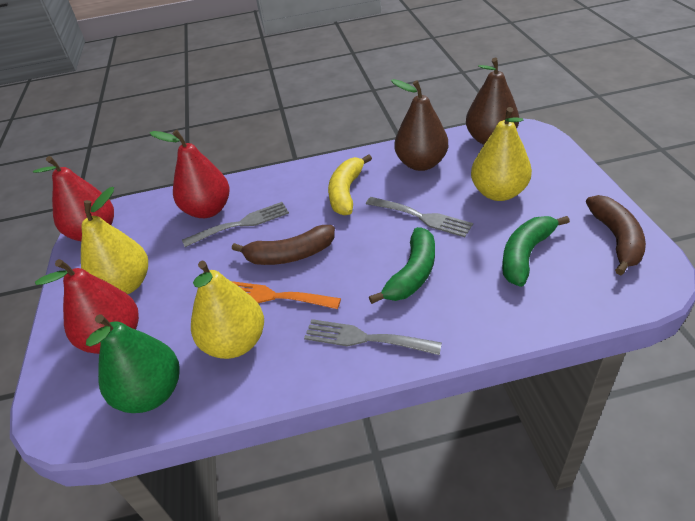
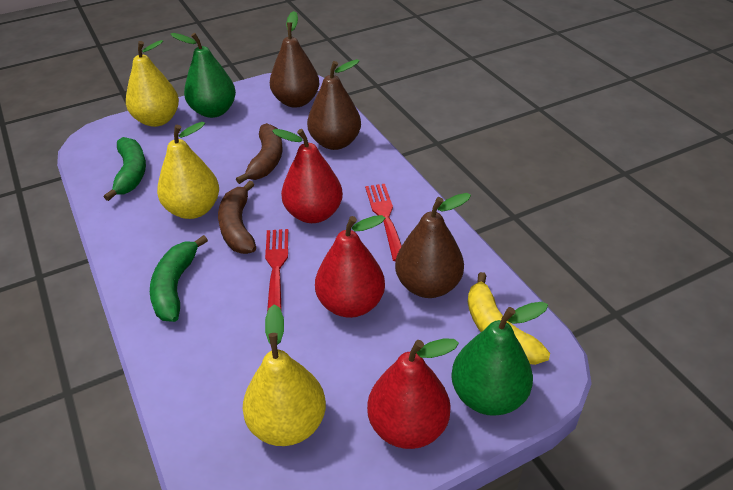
brown pear: [391,79,448,171] [466,58,519,145] = 2 -> [270,11,319,108] [307,59,361,150] [395,193,471,298] = 3
green pear: [86,314,180,413] = 1 -> [171,33,236,118] [451,302,548,416] = 2
grey fork: [182,202,289,247] [304,319,442,355] [366,197,473,237] = 3 -> none = 0
orange fork: [231,281,341,309] = 1 -> none = 0
red fork: none = 0 -> [265,229,288,312] [365,184,402,261] = 2

